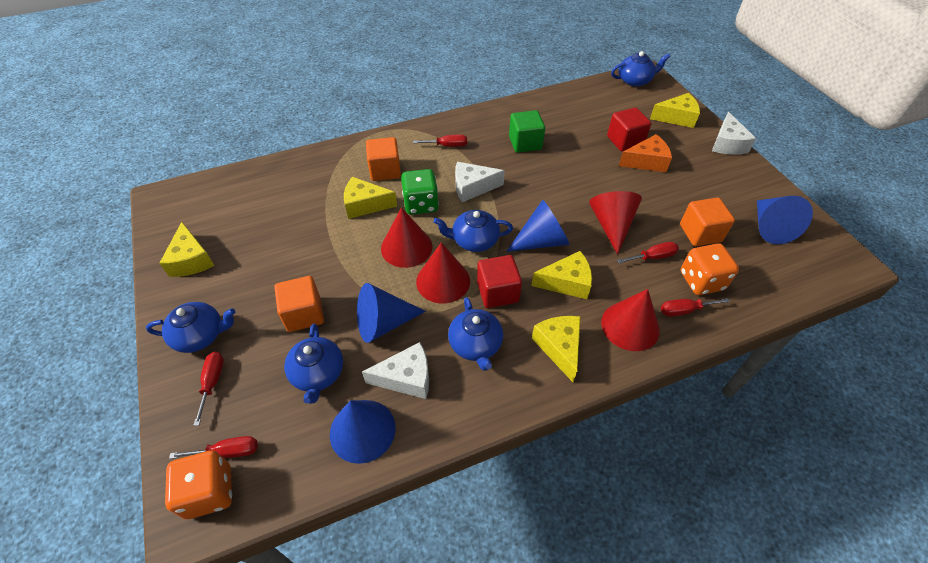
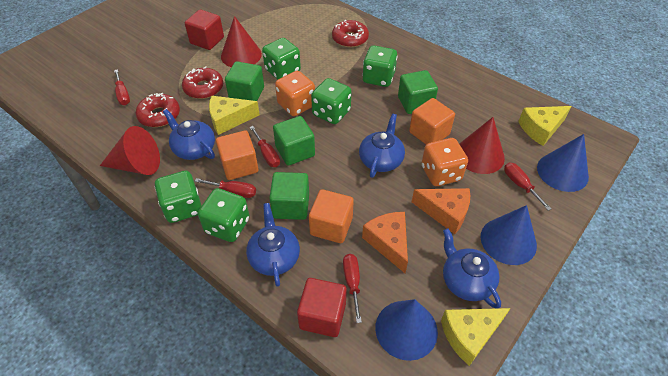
blue cone: [330,400,396,464] [357,283,426,343] [506,200,569,252] [757,196,813,244] = 4 -> [375,299,438,361] [481,205,537,265] [537,134,589,192] = 3
blue teapot: [146,302,236,353] [284,323,343,404] [434,210,513,252] [448,297,503,371] [611,51,670,87] = 5 -> [163,109,215,160] [246,203,300,287] [359,114,405,178] [443,228,501,309] = 4
green cube: [509,110,545,153] = 1 -> [225,61,264,101] [269,172,309,220] [273,116,315,166] [398,70,438,114] = 4
green dice: [401,169,439,215] = 1 -> [155,171,202,223] [198,188,250,242] [262,38,301,80] [311,78,351,124] [362,46,398,87] = 5
orange cheese: [619,134,672,172] = 1 -> [362,212,408,273] [412,188,470,234] = 2
red cone: [381,207,432,268] [416,242,470,304] [589,191,642,255] [601,289,660,351] = 4 -> [100,126,160,175] [221,16,262,67] [459,117,505,174] = 3
red donut: none = 0 -> [135,93,180,127] [182,66,223,99] [332,20,369,47] = 3
white cheese: [362,342,429,399] [455,162,505,202] [712,112,756,155] = 3 -> none = 0
yellow cheese: [159,222,215,277] [344,177,397,219] [531,251,592,299] [532,316,581,382] [650,93,700,128] = 5 -> [209,96,260,135] [441,308,510,366] [518,106,571,146] = 3

